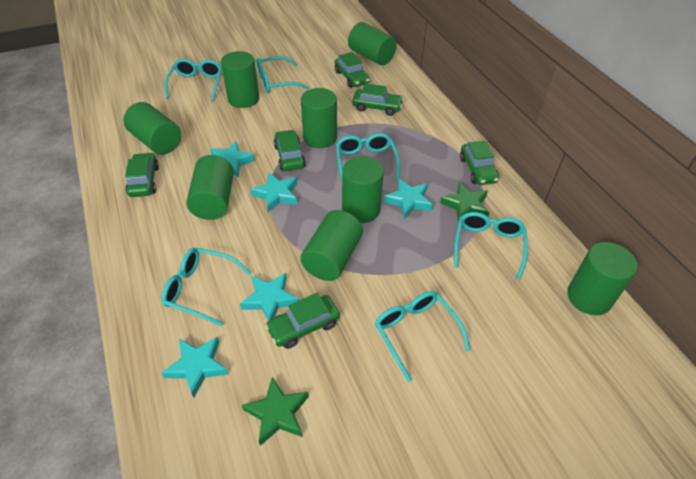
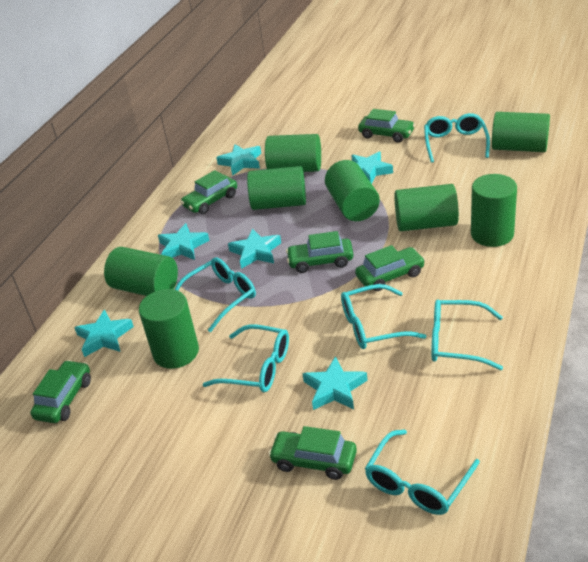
green star: [242,377,309,446] [440,182,490,223] = 2 -> none = 0
turquoise star: [162,337,228,398] [210,141,255,178] [240,273,299,321] [250,173,297,212] [384,179,433,219] = 5 -> [74,309,134,357] [158,223,210,260] [216,144,261,176] [228,229,281,269] [302,356,368,410] [351,152,393,184] = 6

